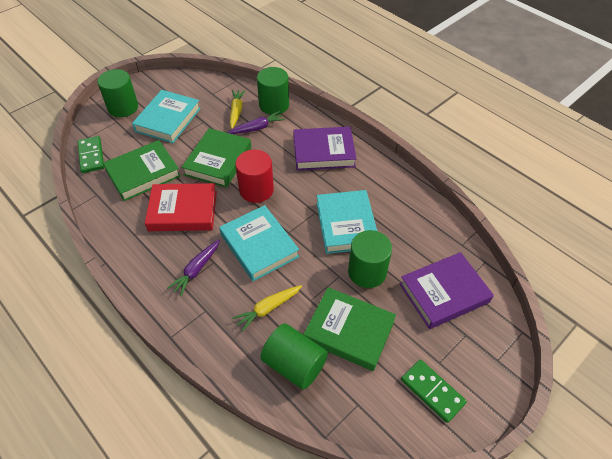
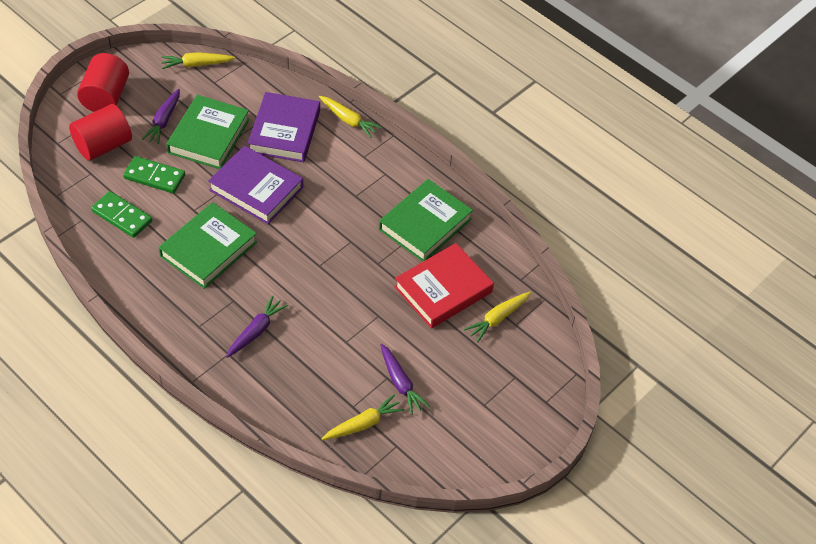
green cylinder: [97,69,138,117] [257,67,289,115] [261,323,328,390] [348,230,392,288] = 4 -> none = 0
purple carrot: [167,239,220,296] [228,111,285,134] = 2 -> [141,89,180,144] [226,295,288,358] [380,344,430,415] = 3
red cylinder: [235,150,274,203] = 1 -> [69,104,132,161] [77,53,129,112] = 2
turquoise book: [132,90,201,143] [219,205,299,281] [316,190,377,254] = 3 -> none = 0
yellow carrot: [230,90,246,129] [232,285,302,332] = 2 -> [161,52,235,69] [319,96,382,138] [322,394,405,440] [464,292,531,342] = 4

